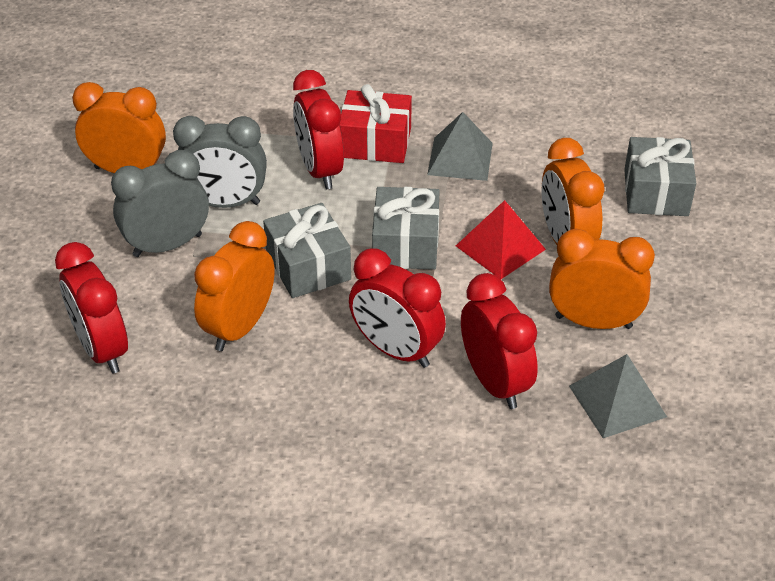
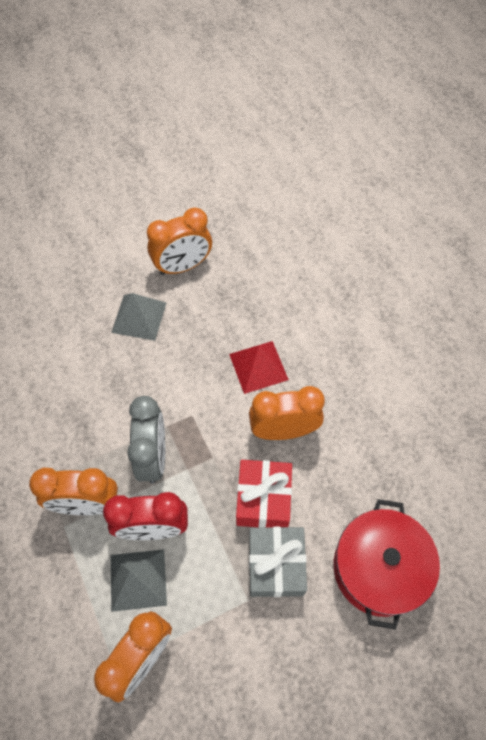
grey clock: [111,150,209,257] [173,116,267,208] = 2 -> [127,396,165,484] = 1
grey gift: [263,203,351,298] [372,187,440,270] [624,137,696,216] = 3 -> [249,527,307,597] = 1
red clock: [55,242,128,373] [293,70,344,189] [349,249,446,368] [461,273,538,409] = 4 -> [103,492,188,540] = 1
red pot: none = 0 -> [334,499,440,630] = 1

